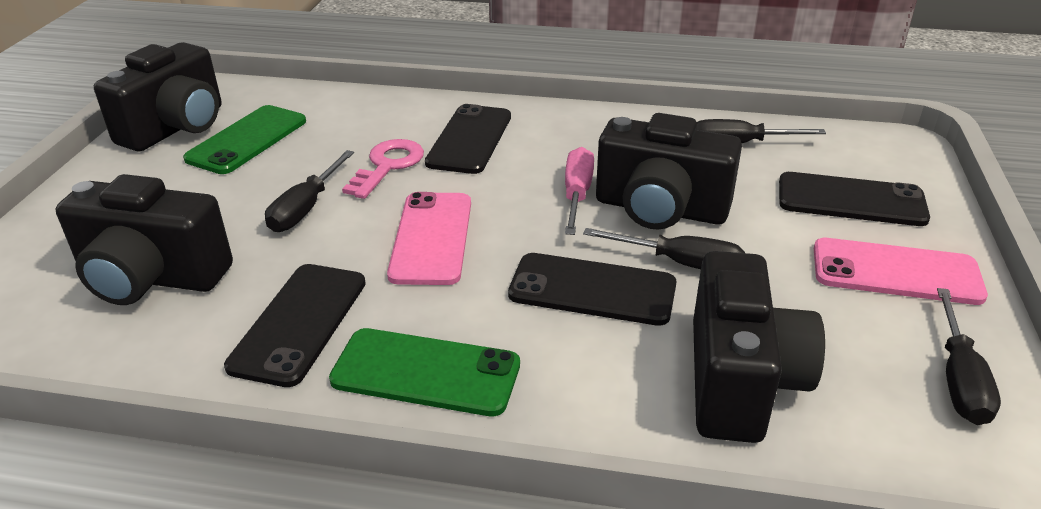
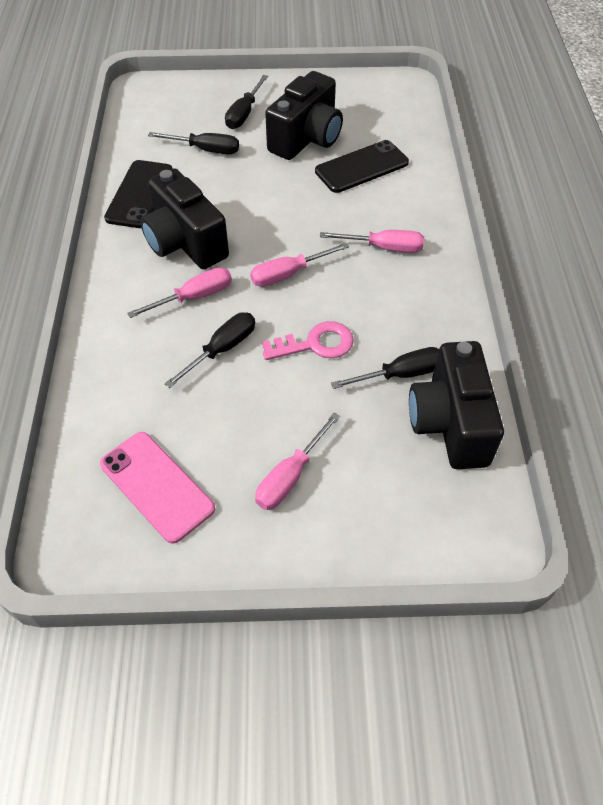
black camera: [56,174,233,305] [94,42,222,151] [596,113,742,229] [693,251,825,443] = 4 -> [140,168,229,269] [265,71,343,160] [409,341,504,469] = 3
black phone: [224,264,366,387] [425,104,511,174] [508,253,676,326] [779,172,930,226] = 4 -> [104,160,173,228] [315,140,409,193] = 2
green phone: [183,105,306,174] [329,328,520,416] = 2 -> none = 0
pink phone: [387,192,471,285] [814,238,988,305] = 2 -> [100,432,215,544] = 1
pink screwdriver: [565,147,594,235] = 1 -> [127,267,232,318] [250,243,349,287] [255,412,340,510] [320,230,424,253] = 4

